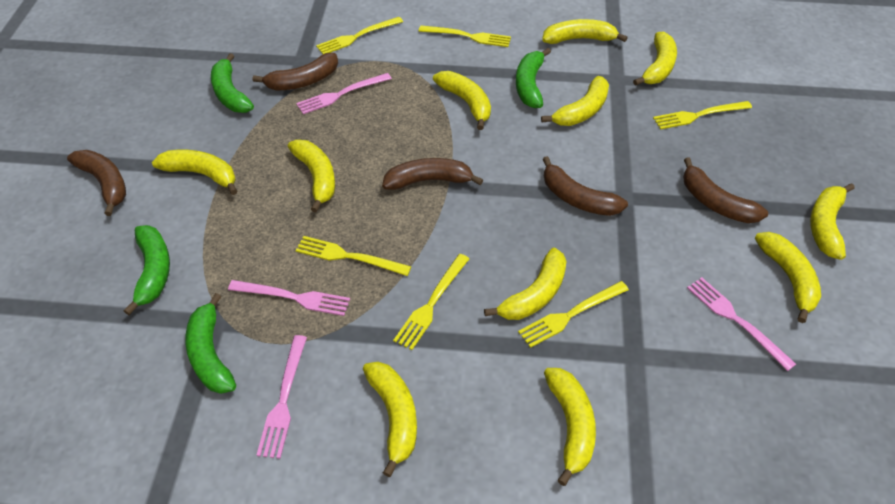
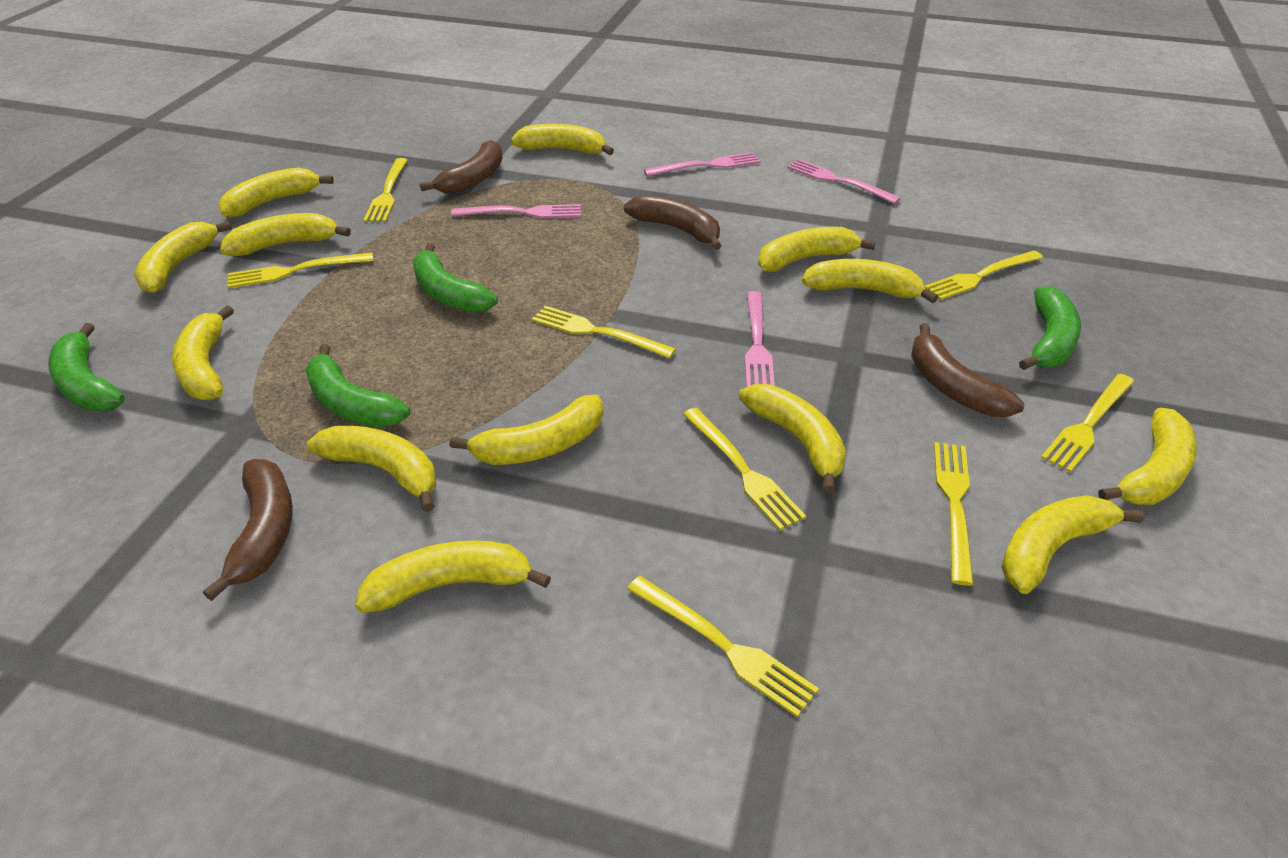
brown banana: [67,150,126,216] [252,53,338,91] [382,158,483,190] [543,156,628,216] [683,157,768,223] = 5 -> [203,459,293,601] [420,140,503,194] [624,194,722,250] [911,323,1024,417] = 4
yellow banana: [152,150,237,195] [288,140,335,212] [363,362,417,477] [433,71,491,130] [484,248,567,320] [541,76,609,126] [542,19,628,44] [544,368,596,486] [633,32,677,86] [755,232,821,323] [810,183,855,260] = 11 -> [134,221,232,293] [172,305,234,400] [218,167,334,218] [220,213,351,256] [307,425,437,512] [355,540,551,613] [449,395,604,465] [511,124,614,155] [739,384,846,494] [758,227,876,272] [802,259,938,303] [1002,495,1145,594] [1098,408,1197,505] = 13
yellow fork: [295,236,412,276] [316,17,403,54] [393,254,469,350] [419,25,511,47] [518,281,629,348] [653,101,752,130] = 6 -> [228,252,374,288] [364,158,407,222] [532,306,676,359] [627,576,819,717] [683,407,806,530] [925,251,1043,300] [934,442,974,586] [1041,374,1134,472] = 8

